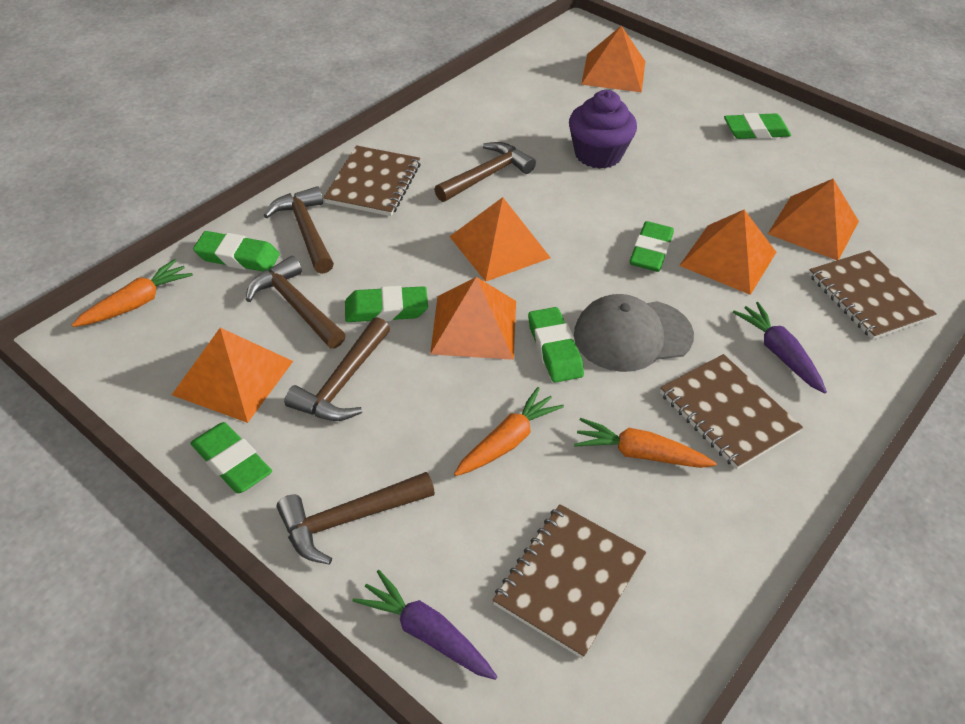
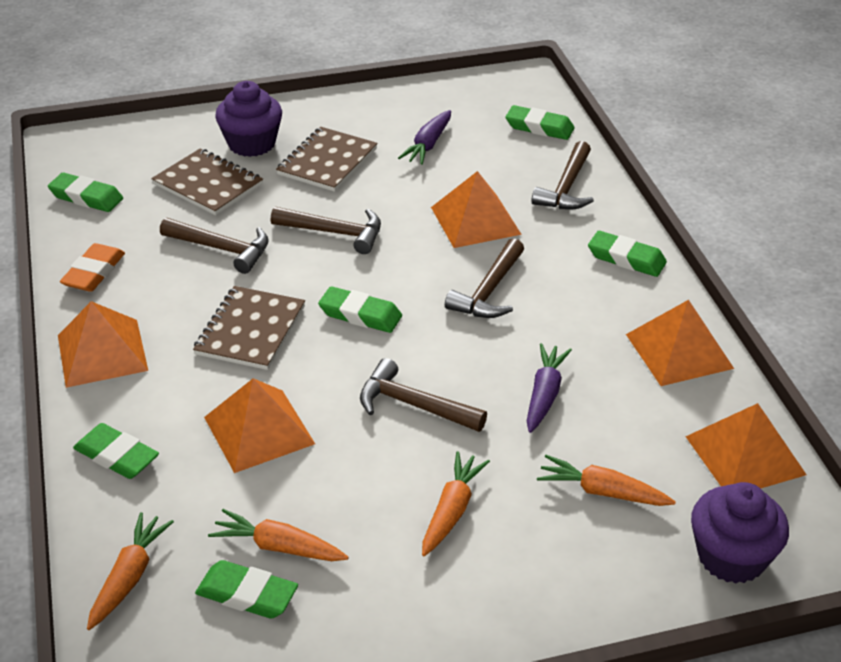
brown notebook: [323,145,421,216] [493,504,646,659] [660,354,803,470] [809,251,937,340] = 4 -> [151,148,263,215] [193,286,305,370] [276,127,378,192] = 3
grey cap: [574,294,694,372] = 1 -> none = 0
orange carrot: [72,259,193,327] [454,387,564,476] [574,418,717,468] = 3 -> [87,512,174,630] [208,509,349,561] [422,451,490,556] [537,455,676,506] = 4
orange eraser: none = 0 -> [60,243,125,292] = 1
orange pyramid: [172,328,293,423] [430,277,516,360] [449,197,551,282] [581,26,645,92] [679,210,776,295] [768,179,859,260] = 6 -> [58,301,148,388] [204,378,315,473] [431,171,522,248] [626,300,734,386] [685,403,807,488] = 5
purple cupcake: [569,90,637,169] = 1 -> [215,81,282,157] [691,482,789,583] = 2

